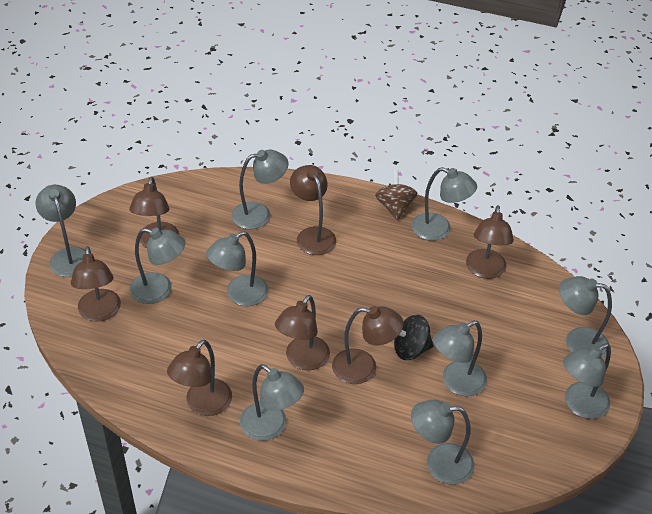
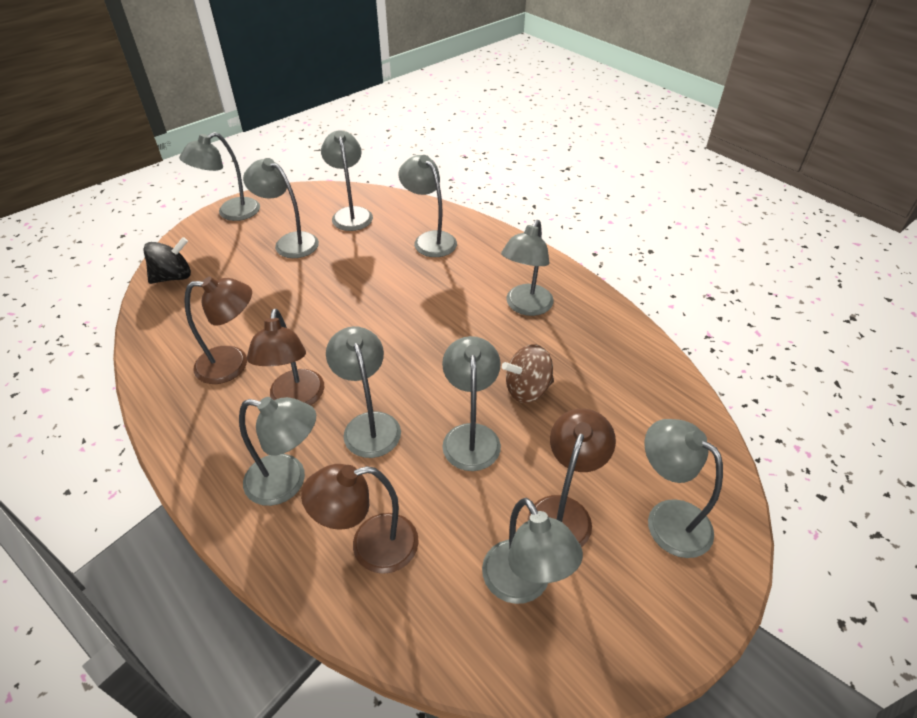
brown lamp: [71,246,121,322] [129,177,179,248] [167,340,232,416] [275,295,330,370] [290,165,336,255] [332,306,404,384] [466,205,514,279] = 7 -> [184,277,252,384] [247,308,324,406] [301,464,419,574] [528,409,616,547] = 4

